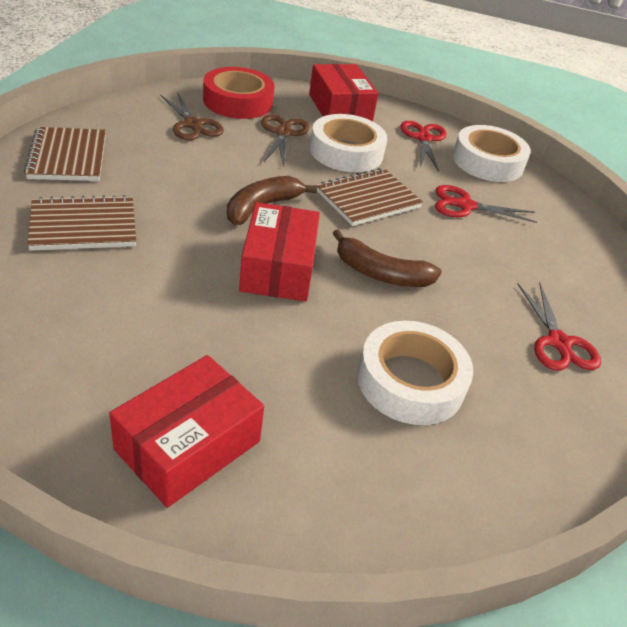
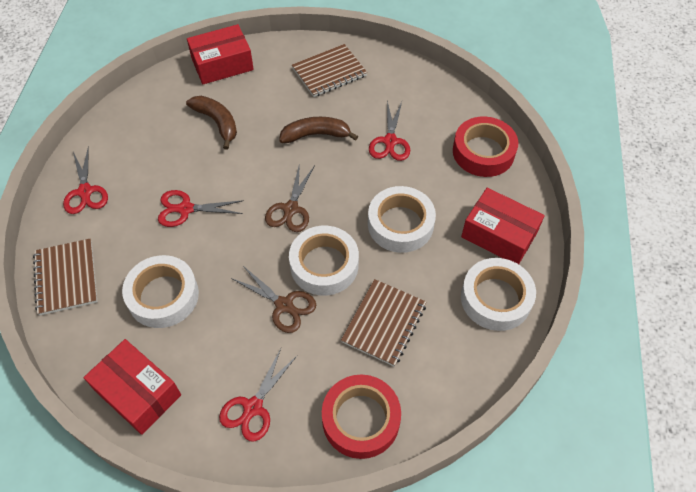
red scissors: [401,121,447,172] [435,185,537,223] [518,283,601,371] = 3 -> [63,146,108,214] [158,190,244,227] [219,349,297,442] [369,101,410,161] = 4
red tape: [203,67,274,119] = 1 -> [322,374,401,459] [453,117,518,177] = 2
white tape: [310,114,387,172] [357,321,473,425] [453,125,531,182] = 3 -> [122,255,199,328] [289,226,359,296] [368,186,436,253] [461,258,536,331] = 4

